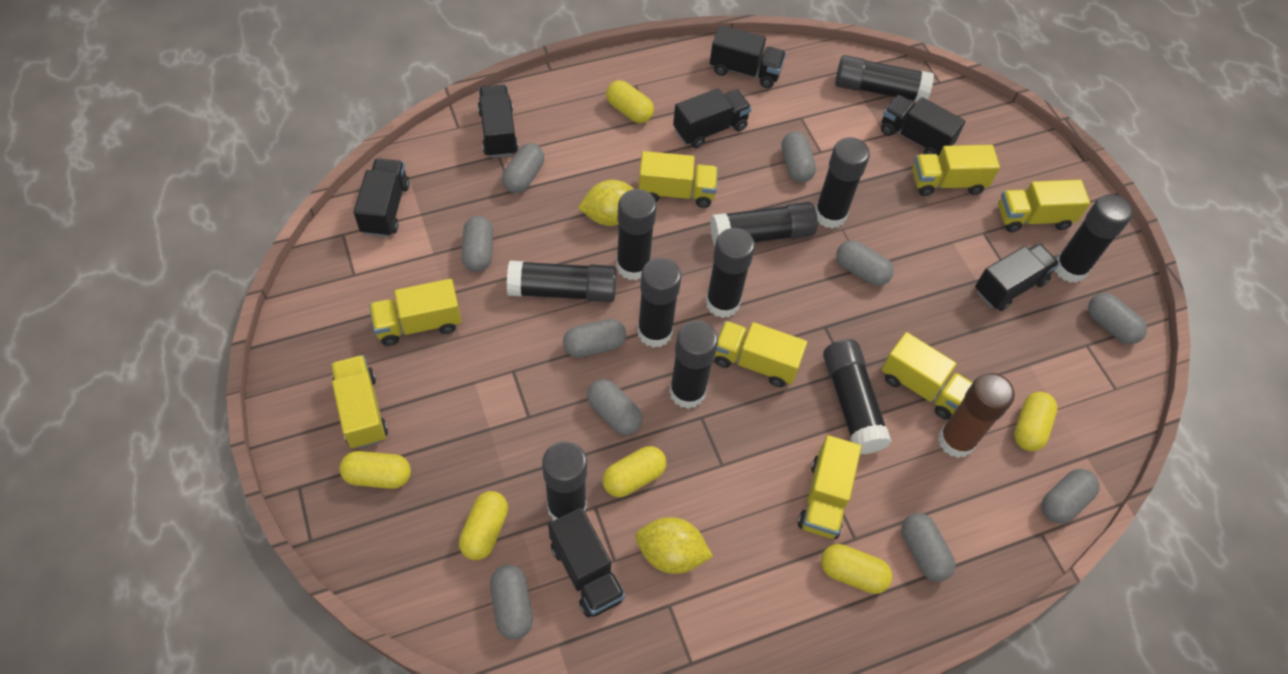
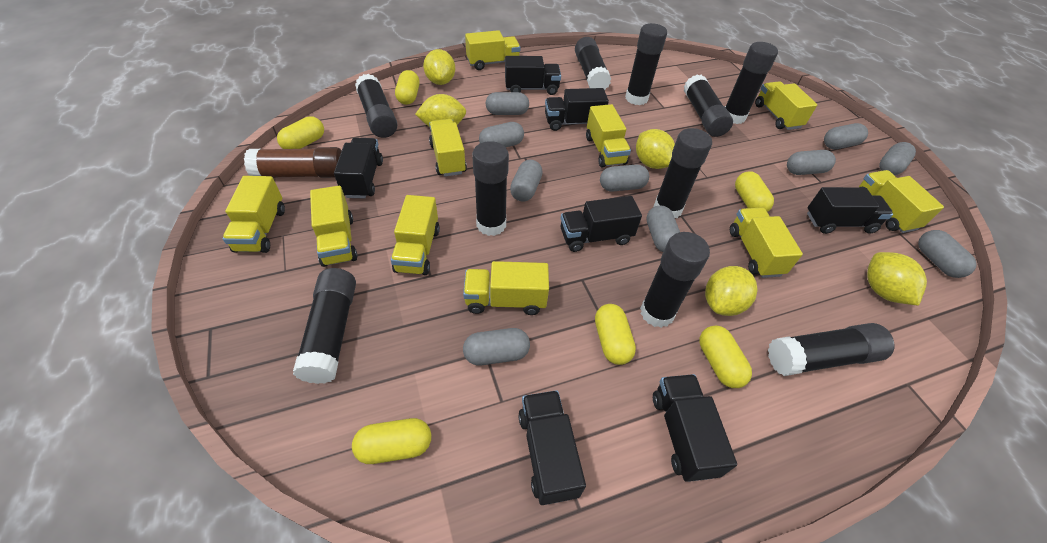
black glue stick: [507,261,617,302] [542,442,587,521] [616,189,657,280] [637,258,681,348] [669,321,718,409] [706,228,755,318] [710,202,818,245] [815,137,870,229] [823,339,892,455] [835,55,934,102] [1055,194,1133,283] = 11 -> [293,268,356,384] [355,74,398,138] [472,141,509,236] [575,37,611,90] [625,23,667,105] [640,232,710,328] [653,128,712,218] [684,74,733,137] [725,42,778,124] [768,323,894,376] = 10
yellow lemon: [578,180,634,226] [635,517,713,574] = 2 -> [415,94,466,127] [423,49,455,85] [636,129,675,169] [705,266,757,316] [867,252,927,306] = 5
yellow truck: [331,355,388,449] [369,279,461,346] [639,151,718,208] [715,321,807,387] [798,435,862,539] [882,332,973,419] [912,145,1000,196] [998,180,1090,232] = 8 -> [222,176,285,253] [310,186,357,267] [391,195,440,275] [429,119,467,177] [463,261,549,315] [465,30,521,70] [586,104,631,168] [730,208,803,278] [755,81,817,130] [859,170,944,233] = 10

